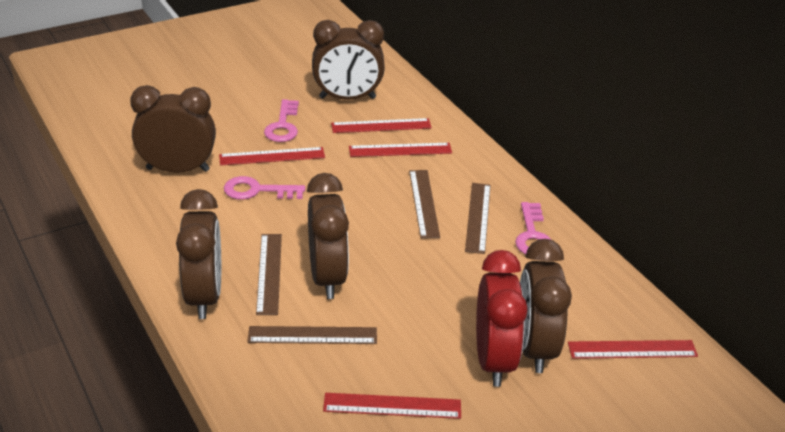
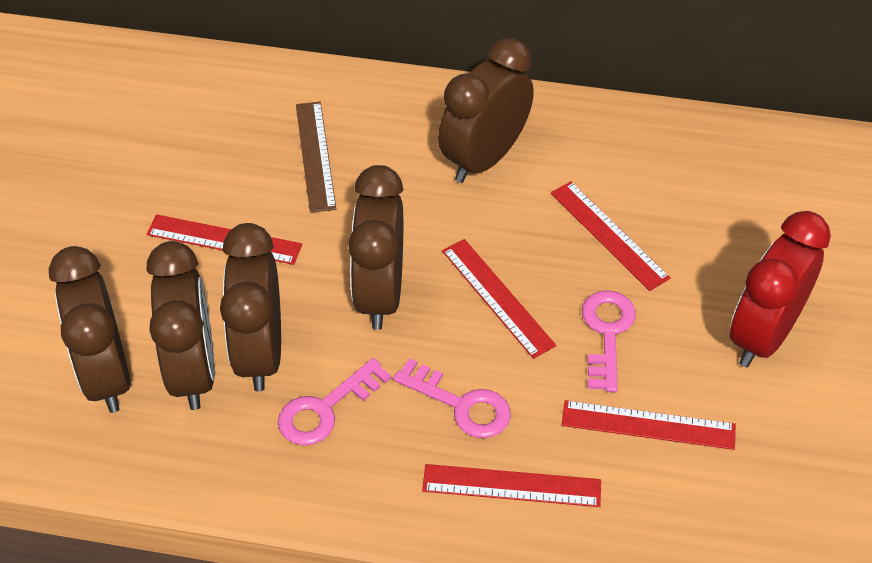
brown ruler: [248,326,377,344] [256,234,282,315] [409,170,440,239] [465,183,491,254] = 4 -> [296,102,336,213] = 1

